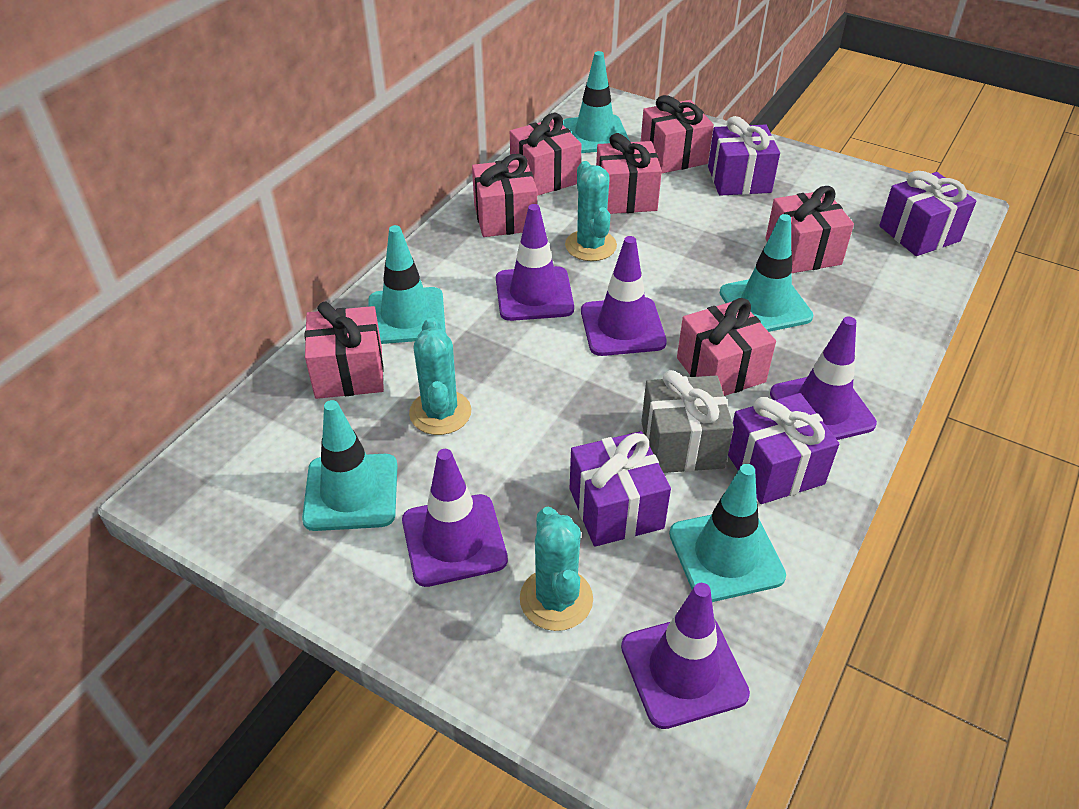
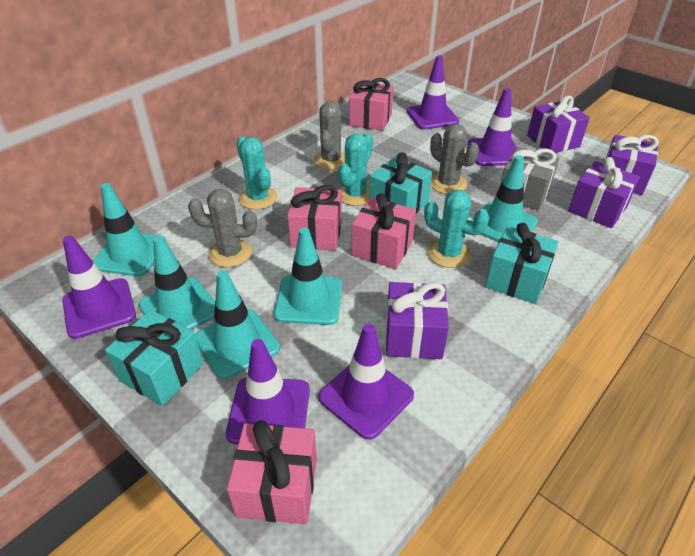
grey cactus: none = 0 -> [188,189,257,267] [314,101,345,170] [430,124,479,194] = 3
pink gift: [305,301,384,399] [472,154,537,237] [510,113,582,196] [596,133,662,214] [641,95,714,173] [677,298,776,396] [765,186,854,273] = 7 -> [227,420,317,524] [287,185,342,251] [349,78,393,131] [351,193,416,269] = 4
turquoise gift: none = 0 -> [105,310,203,406] [369,152,432,214] [485,223,559,304] = 3

